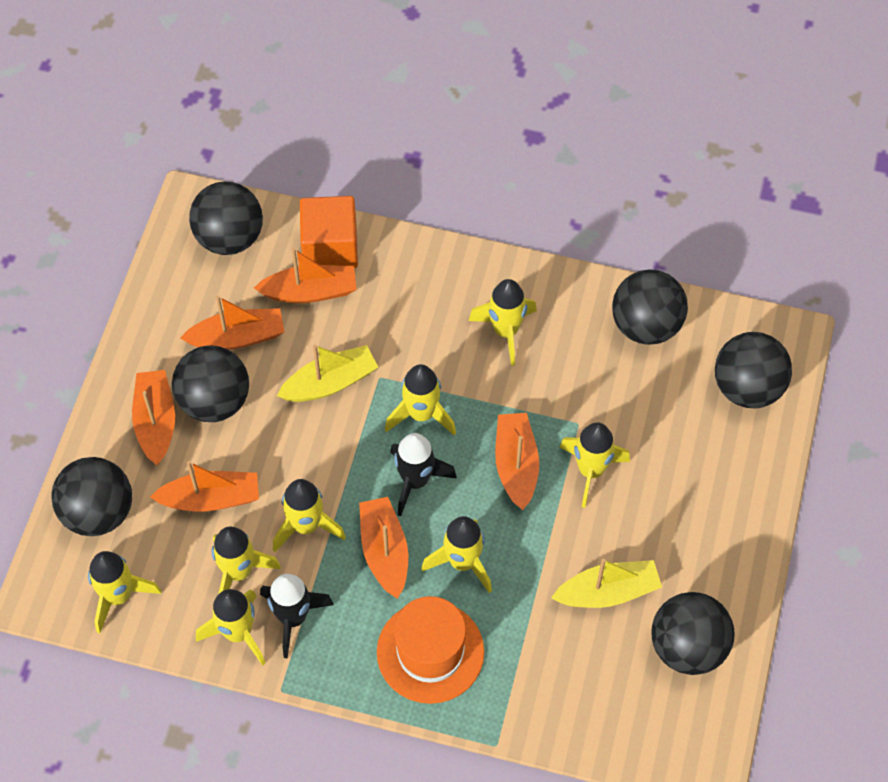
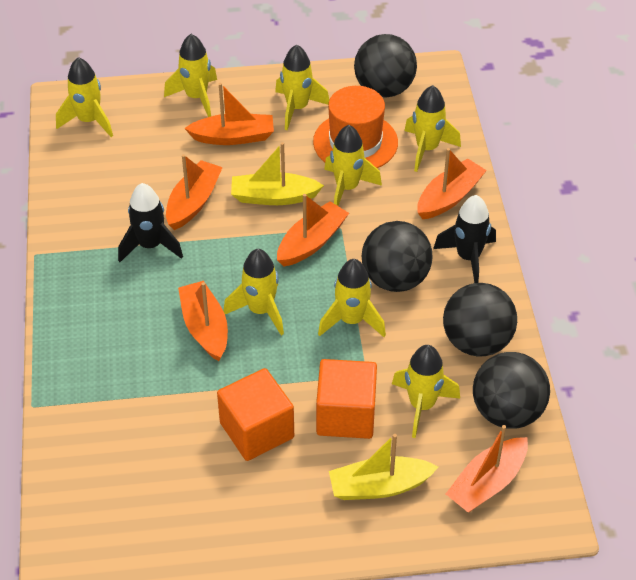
black ball: [51,457,132,536] [172,345,249,422] [189,182,263,255] [612,269,688,345] [651,592,735,675] [715,332,792,408] = 6 -> [354,34,417,98] [362,221,433,292] [443,283,517,357] [473,352,550,429] = 4
orange cube: [300,196,358,268] = 1 -> [217,368,294,461] [316,359,377,439] = 2

